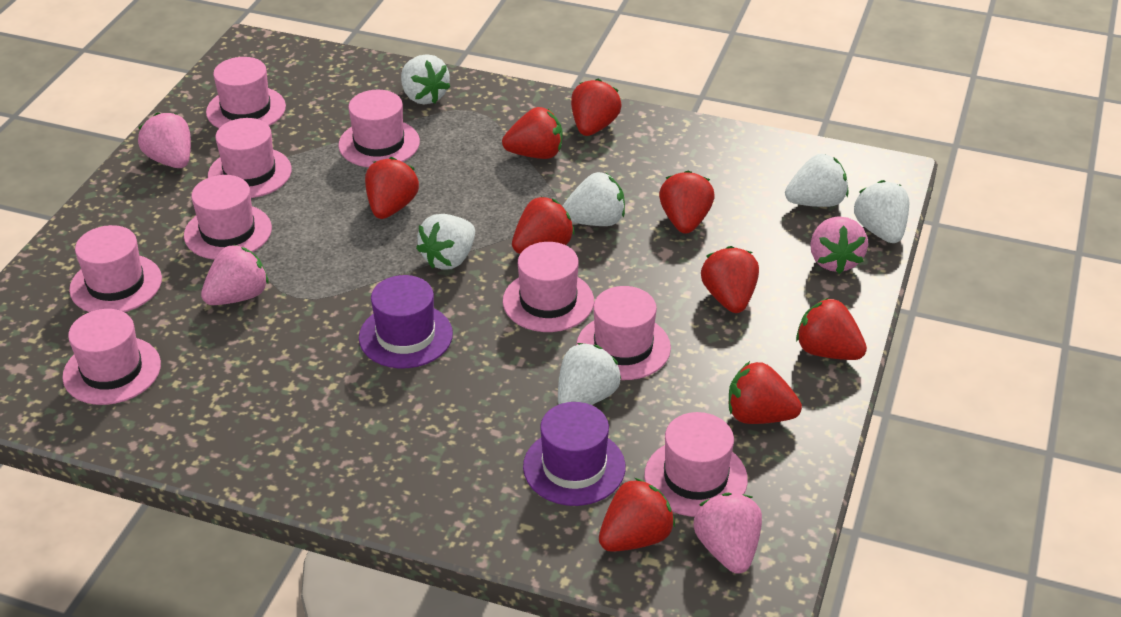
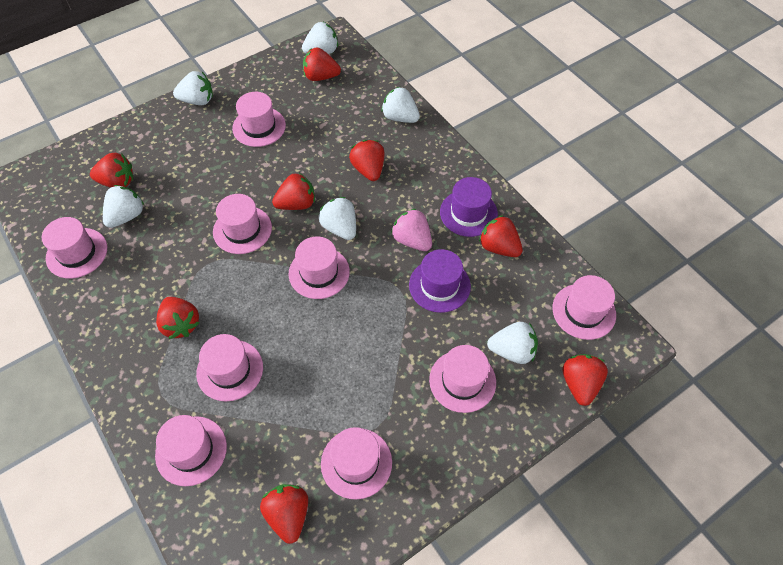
pink strawberry: [138,112,191,168] [201,244,269,305] [693,493,762,574] [810,216,868,274] = 4 -> [391,208,432,251] = 1
red strawberry: [365,157,419,219] [502,107,562,159] [512,197,575,254] [571,79,621,136] [599,478,675,552] [659,170,715,234] [701,246,759,313] [729,361,802,424] [796,298,867,360] = 9 -> [90,153,133,188] [156,297,199,339] [260,484,308,544] [272,173,315,210] [303,48,341,81] [349,140,385,181] [479,215,523,257] [562,354,608,406] = 8

